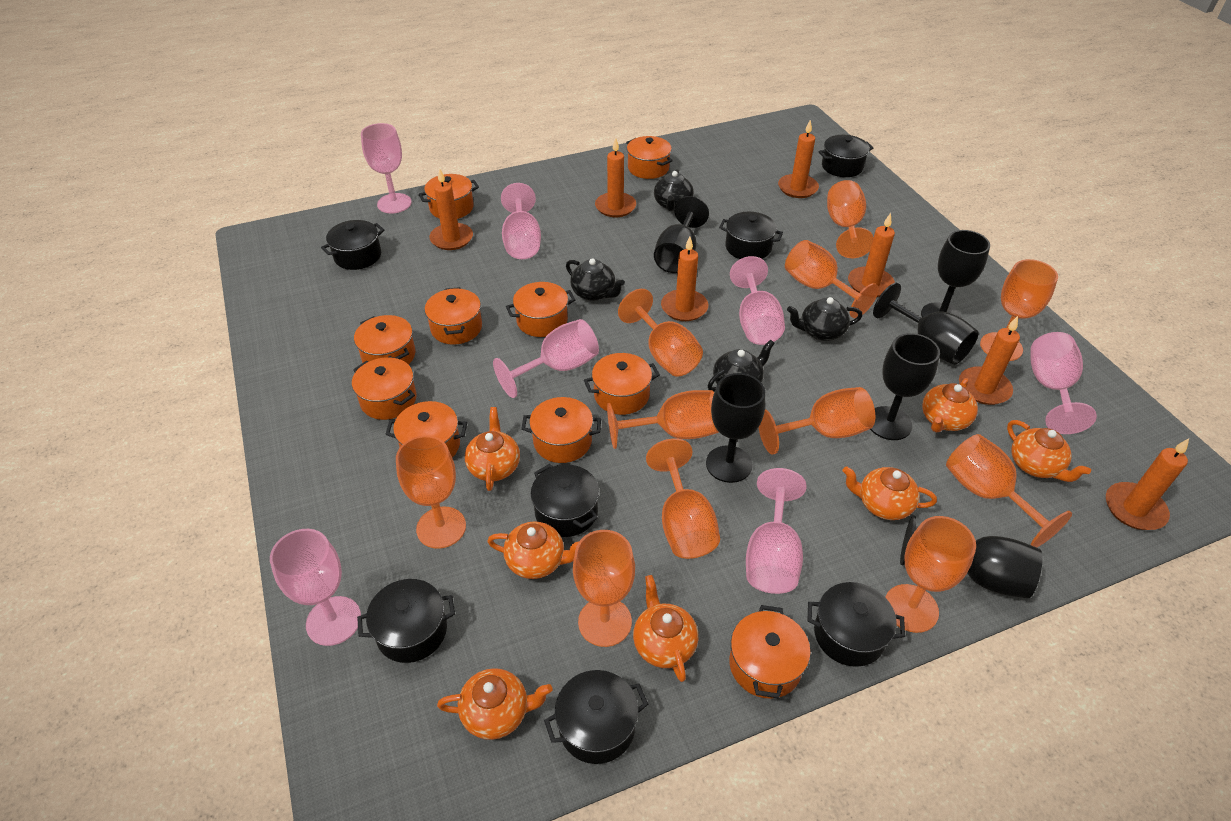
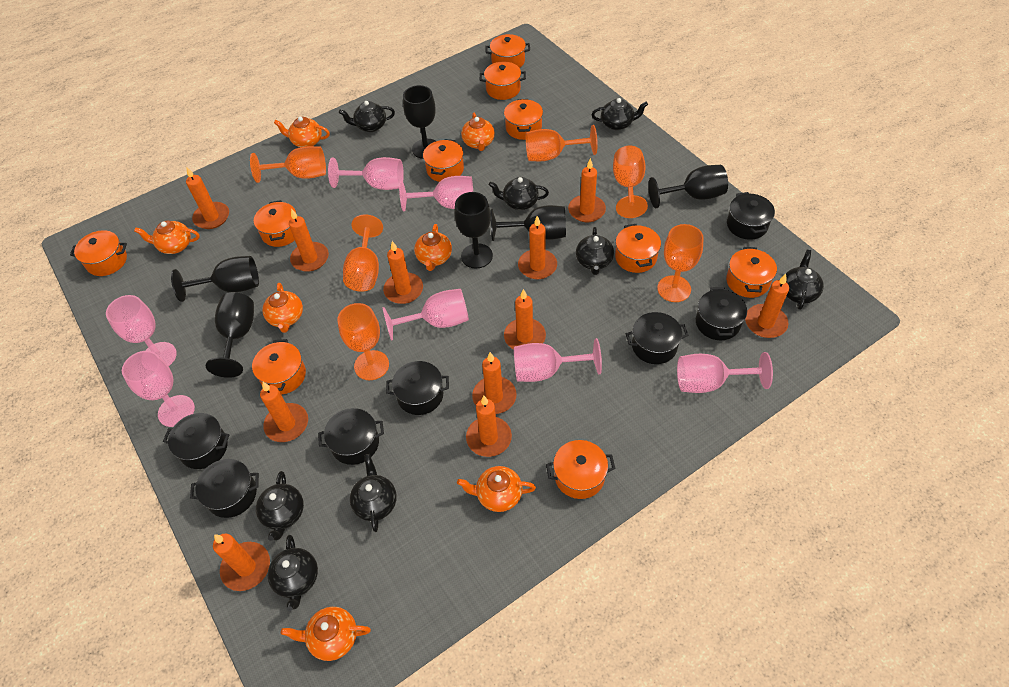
black teapot: [566,258,625,301] [654,169,694,211] [708,340,775,392] [787,297,862,341] = 4 -> [256,471,304,541] [268,535,318,611] [339,101,395,132] [350,454,397,532] [489,177,549,210] [576,227,614,275] [591,98,648,130] [786,250,824,310] = 8
orange candle: [429,169,473,250] [595,138,636,217] [661,237,708,321] [778,119,819,198] [848,213,895,297] [959,316,1020,405] [1106,438,1189,530] = 7 -> [186,167,229,229] [213,534,270,591] [260,382,308,442] [289,209,329,272] [383,241,423,304] [466,396,512,457] [472,352,517,414] [504,289,546,349] [518,216,557,279] [568,158,606,222] [745,274,789,338] = 11
orange goblet: [396,435,466,549] [573,530,635,647] [607,390,719,449] [618,289,703,376] [646,438,720,559] [758,387,875,454] [785,240,879,318] [827,180,874,258] [885,516,976,633] [946,434,1072,547] [980,259,1058,361] = 11 -> [250,146,326,183] [337,303,389,380] [343,214,383,292] [526,125,598,161] [613,146,648,218] [657,224,704,302] = 6

